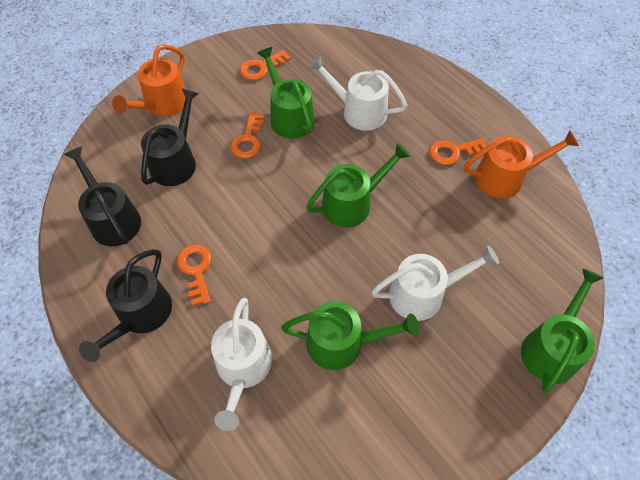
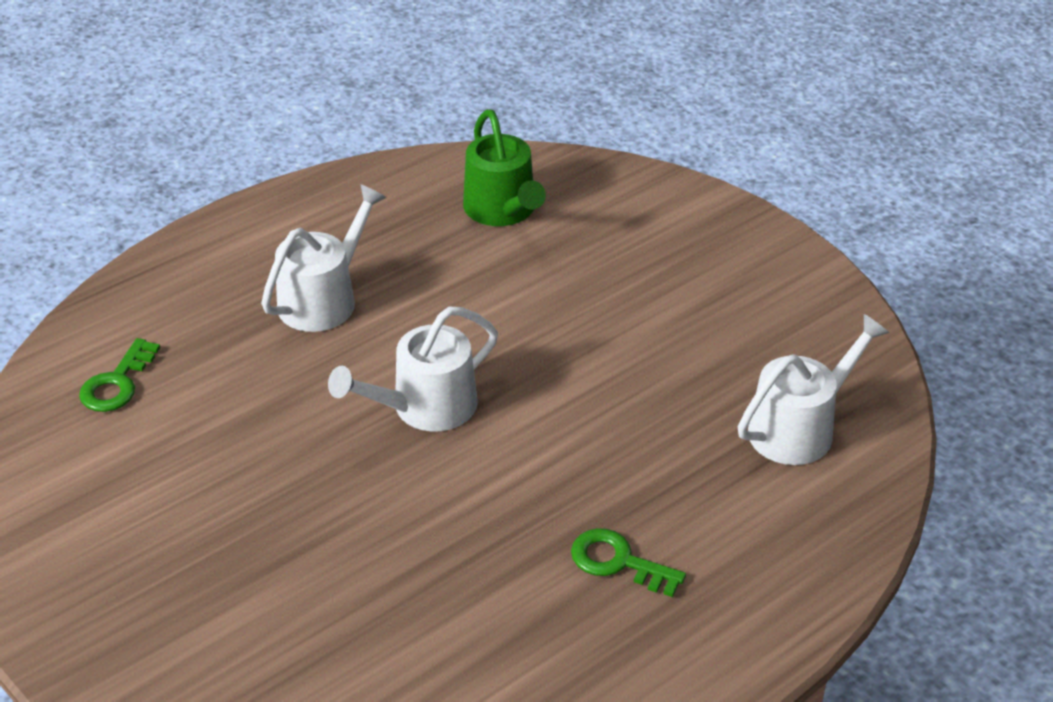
black watering can: [64,146,141,246] [79,249,172,362] [141,88,199,186] = 3 -> none = 0
green key: none = 0 -> [79,338,160,412] [571,528,686,597] = 2
green watering can: [257,47,315,139] [281,301,419,370] [306,143,410,228] [521,268,604,392] = 4 -> [463,109,546,226] = 1
orange key: [177,244,211,306] [231,112,264,159] [240,50,291,80] [430,138,487,165] = 4 -> none = 0
orange watering can: [112,44,186,116] [464,130,579,198] = 2 -> none = 0

